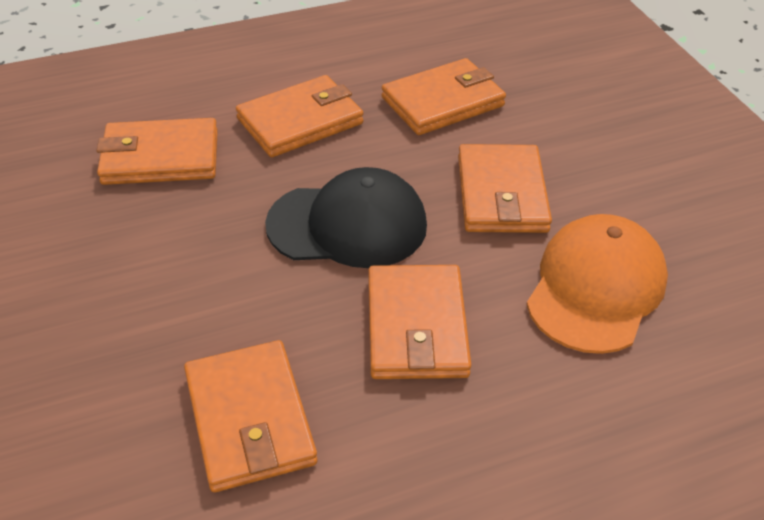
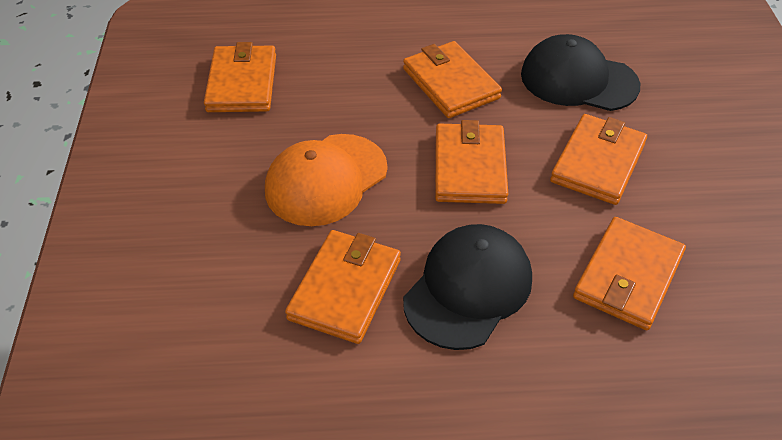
black cap: [265,167,427,268] = 1 -> [403,224,532,350] [521,34,640,111] = 2

